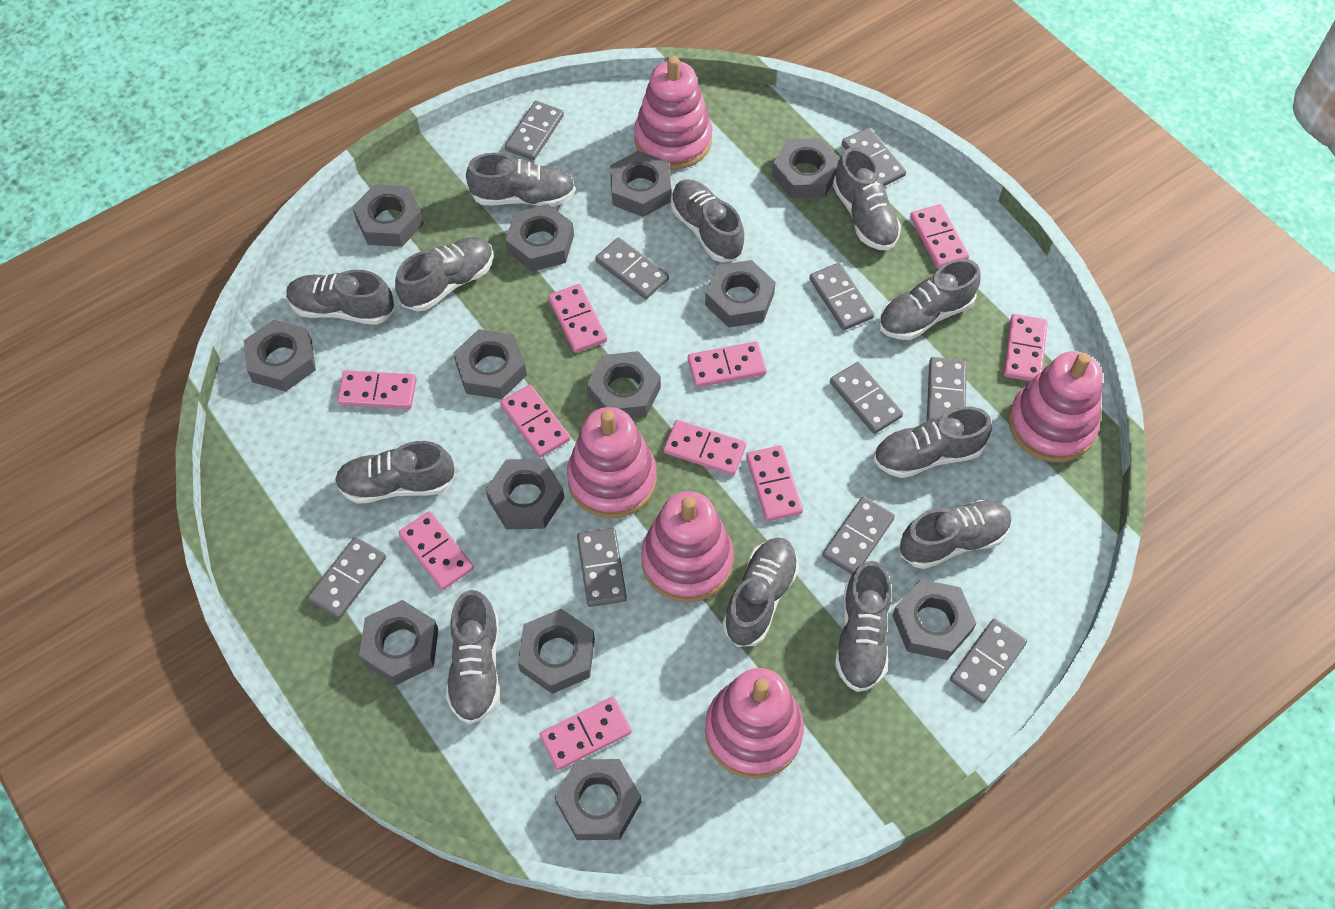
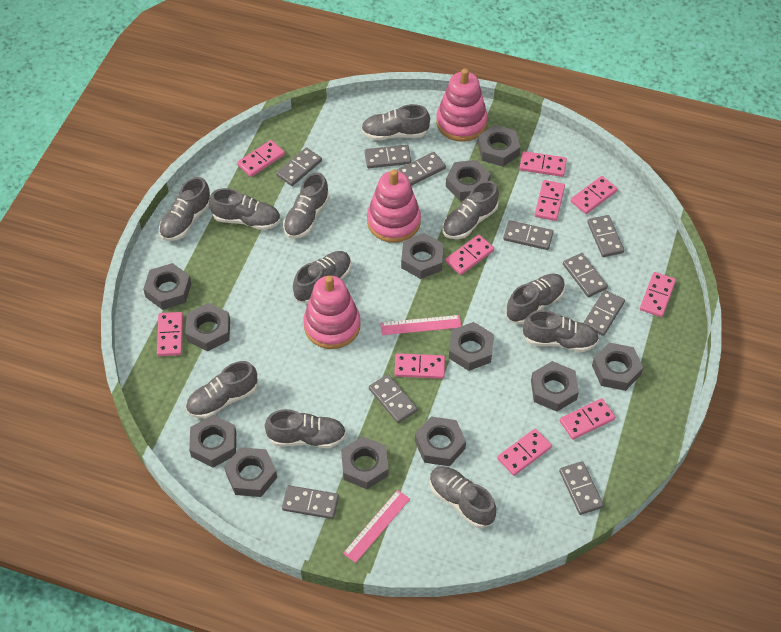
grey nut: [244,320,316,391] [352,184,424,247] [359,600,438,685] [453,329,527,399] [485,459,564,529] [506,204,574,272] [518,609,595,694] [555,759,641,840] [587,351,661,419] [610,151,671,217] [705,260,776,328] [772,138,839,198] [892,579,976,660] = 13 -> [143,263,191,310] [185,303,230,351] [189,415,236,468] [224,447,277,497] [341,436,389,489] [401,233,444,279] [415,416,466,466] [446,160,491,201] [449,322,494,371] [478,125,521,167] [531,361,579,412] [592,342,643,391] = 12
grey shoe: [286,270,395,325] [335,441,455,504] [395,237,494,311] [446,590,500,724] [466,153,575,207] [671,180,745,262] [723,537,799,647] [833,147,901,251] [835,561,891,692] [873,406,992,478] [879,259,981,340] [900,500,1012,569] = 12 -> [159,177,210,241] [186,361,257,419] [209,188,281,230] [265,409,346,448] [283,172,330,239] [293,251,351,304] [361,104,430,140] [430,466,496,528] [443,181,499,239] [505,273,565,324] [523,310,599,352] = 11
pink ruler: none = 0 -> [343,490,410,563] [380,315,461,335] = 2
pink stacking toy: [567,407,657,518] [634,56,712,170] [641,491,734,602] [705,668,804,779] [1008,351,1103,462] = 5 -> [303,276,360,349] [367,169,421,243] [436,68,488,142] = 3

